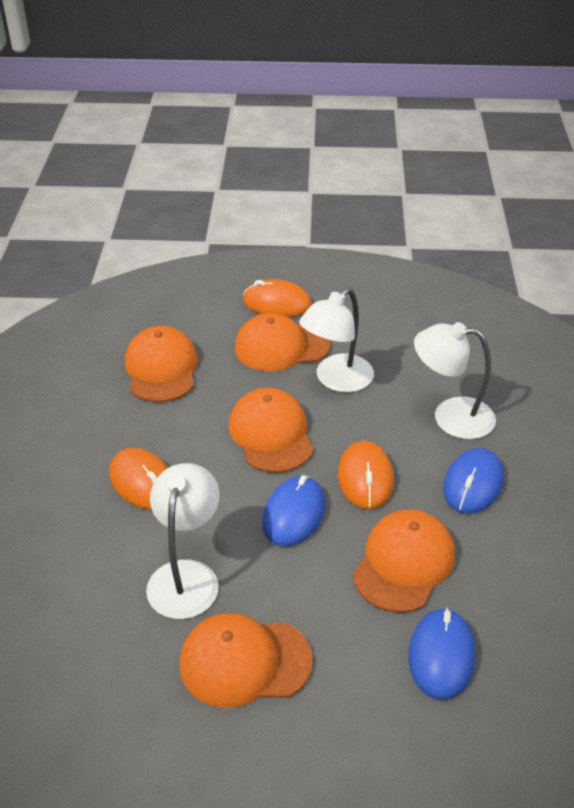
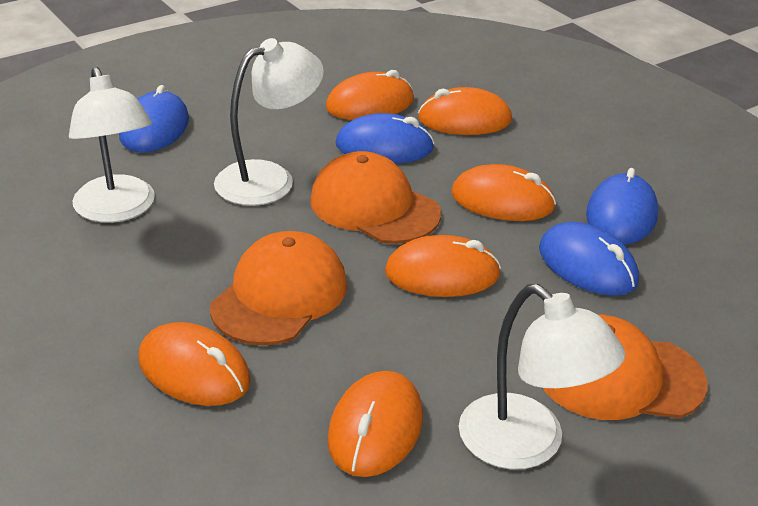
blue mouse: [262,475,326,547] [408,608,476,700] [443,448,504,514] = 3 -> [119,85,189,153] [336,113,434,164] [539,222,639,296] [586,168,658,245] = 4
orange cap: [125,326,198,402] [179,613,313,708] [229,388,314,473] [235,313,331,371] [353,509,455,613] = 5 -> [210,231,347,345] [310,151,441,244] [543,315,707,420] = 3
orange mouse: [110,448,168,510] [243,279,312,317] [338,441,394,509] = 3 -> [138,322,251,406] [326,70,414,120] [327,371,423,477] [385,235,501,297] [418,87,512,135] [451,164,556,221] = 6

